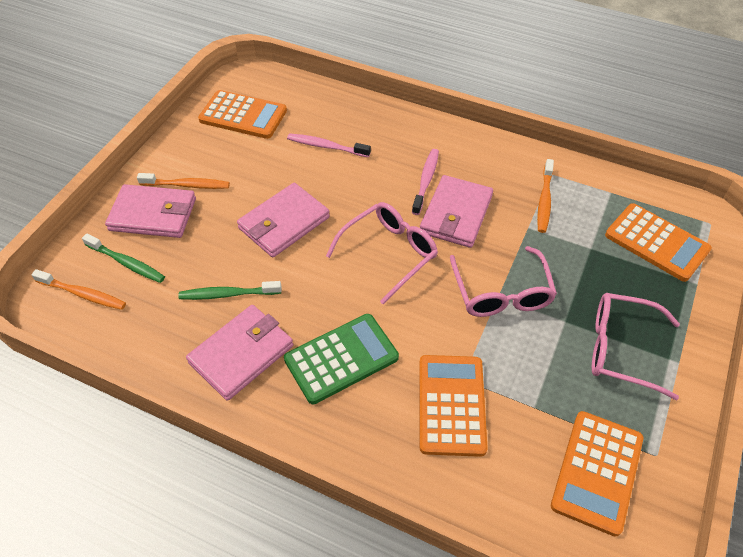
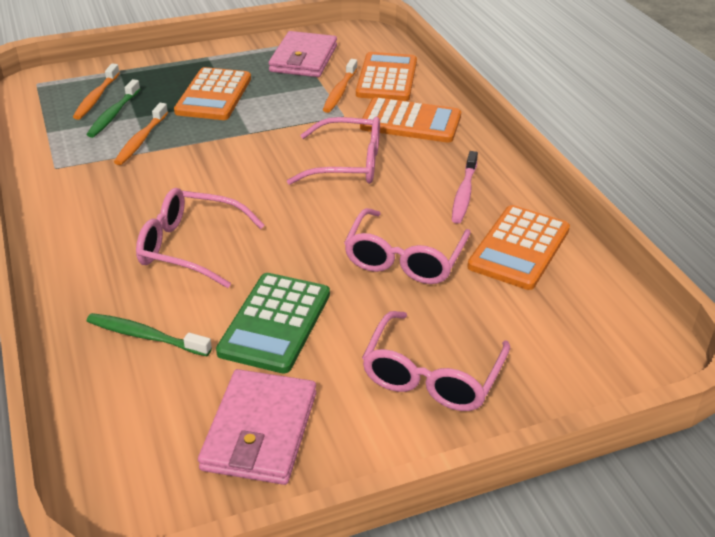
pink glasses: [326,202,438,305] [450,246,557,317] [592,293,680,400] = 3 -> [136,188,265,288] [287,117,380,185] [344,208,471,284] [362,311,510,411] = 4
pink toothbrush: [287,133,371,157] [412,149,439,215] = 2 -> [452,151,478,223] = 1
pink wallet: [105,184,196,238] [186,305,293,401] [237,183,330,257] [420,175,493,248] = 4 -> [198,369,316,485] [269,31,337,77] = 2

